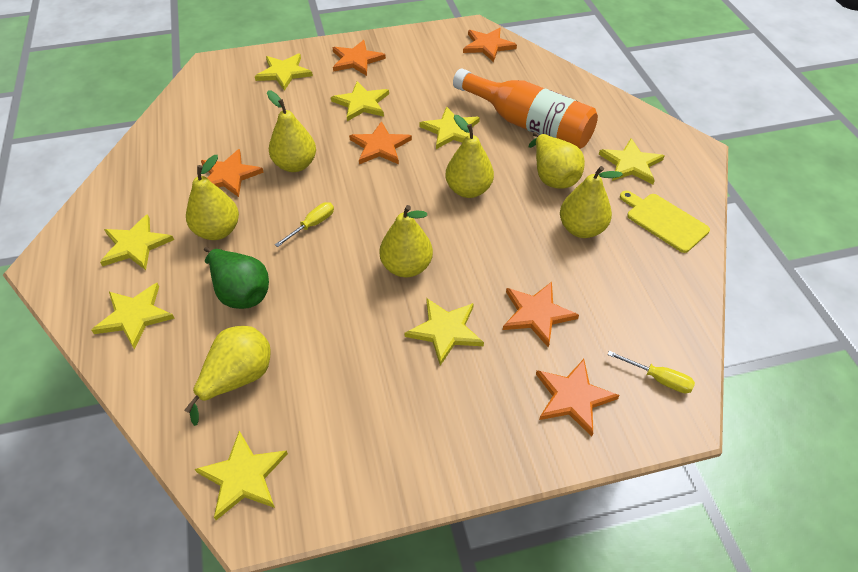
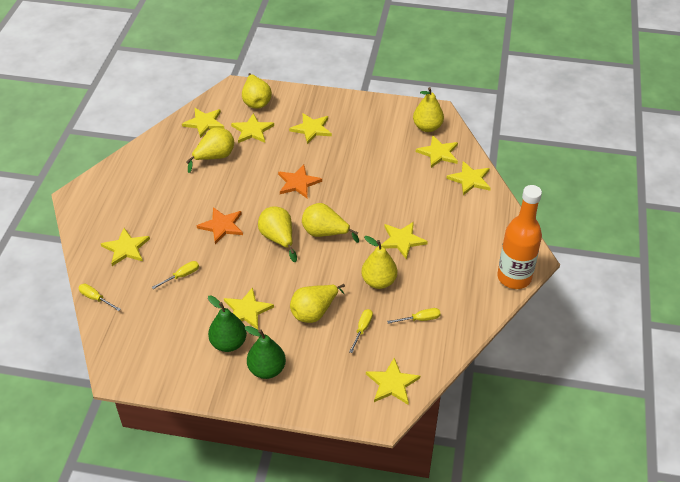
green pear: [204,247,269,309] = 1 -> [208,296,247,352] [245,326,286,379] = 2
orange star: [201,149,264,197] [332,40,386,76] [349,121,412,164] [463,28,517,62] [503,282,579,348] [536,359,620,437] = 6 -> [197,207,243,244] [278,165,322,198] = 2
yellow cutting board: [620,191,710,253] = 1 -> none = 0
yellow screwdriver: [275,202,334,247] [607,351,695,393] = 2 -> [78,284,121,311] [152,261,199,289] [349,309,373,353] [387,308,441,324] = 4
yellow star: [91,283,175,349] [100,214,174,270] [195,431,288,520] [255,53,313,91] [331,81,389,121] [405,298,484,365] [419,106,480,149] [599,138,664,184] = 8 -> [101,228,150,266] [182,108,224,138] [224,287,274,330] [231,113,274,143] [289,113,332,144] [366,358,420,404] [381,222,428,260] [416,135,458,168] [446,161,491,195] = 9

